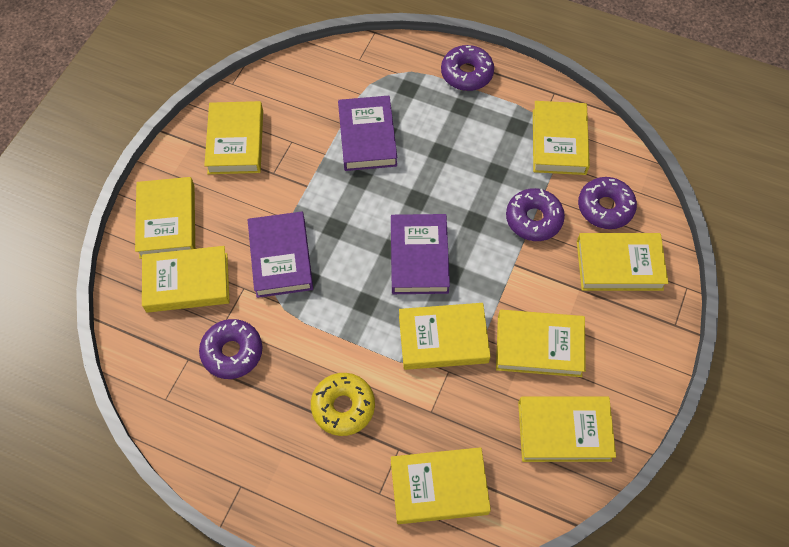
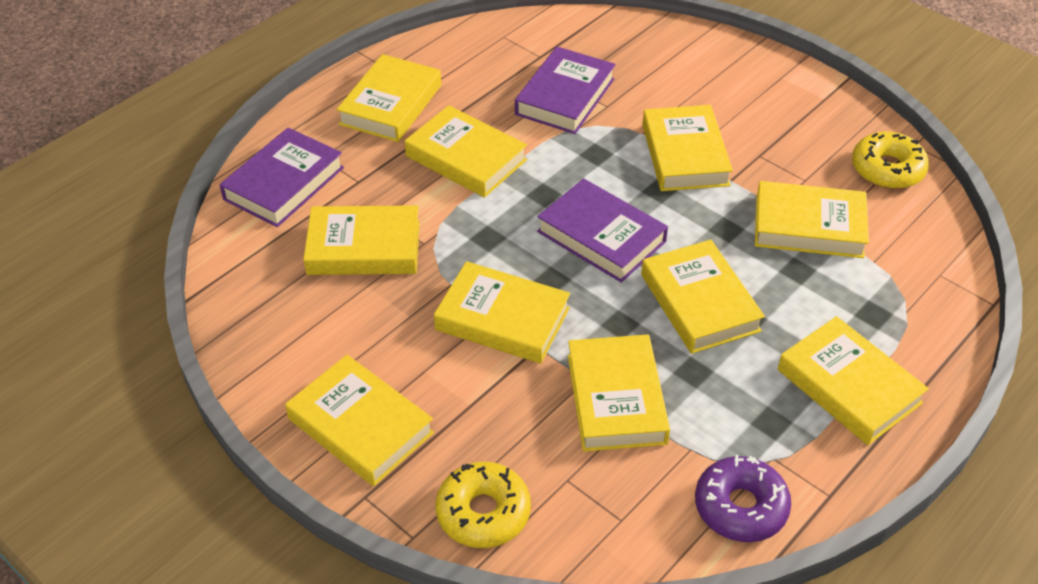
purple donut: [199,319,262,379] [441,45,494,91] [506,188,565,241] [578,177,637,229] = 4 -> [695,455,791,542] = 1
yellow book: [135,177,195,259] [142,246,230,313] [204,101,263,174] [391,447,491,524] [399,303,491,370] [496,310,586,377] [518,397,616,462] [533,101,590,175] [577,233,668,291] = 9 -> [285,355,434,486] [303,205,420,275] [336,54,441,142] [405,105,527,198] [434,261,570,364] [568,334,670,452] [641,240,765,354] [642,105,733,191] [755,181,869,258] [778,316,929,445] = 10
yellow donut: [311,373,375,436] = 1 -> [436,462,531,548] [852,132,929,189] = 2

